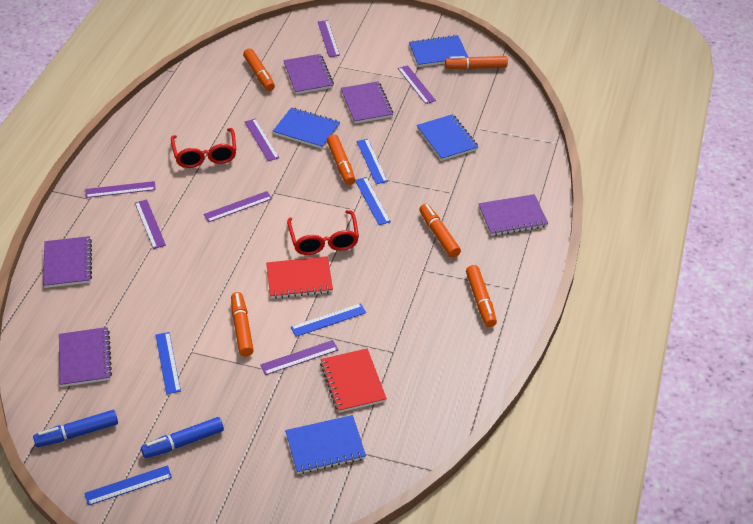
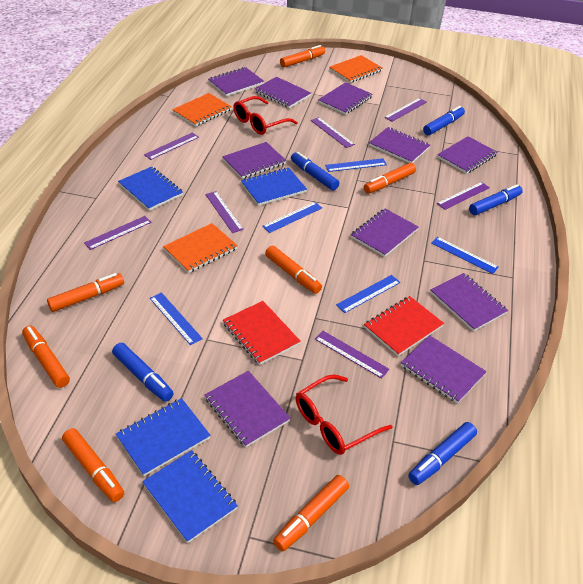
blue marker: [33,410,118,447] [141,417,224,458] = 2 -> [112,343,174,402] [291,152,339,191] [408,422,477,485] [423,106,465,135] [469,184,523,215] = 5
orange marker: [231,292,254,357] [243,48,275,91] [327,134,355,185] [419,204,461,258] [445,56,508,69] [466,265,497,327] = 6 -> [22,326,70,388] [47,273,124,312] [62,428,124,502] [265,246,322,294] [273,475,349,551] [280,45,325,68] [364,163,416,193] = 7
orange notebook: none = 0 -> [163,223,238,273] [172,93,232,127] [329,55,383,83] = 3
purple notebook: [43,236,92,288] [59,327,112,387] [283,54,334,94] [341,81,393,124] [479,194,548,236] = 5 -> [205,371,291,448] [208,67,264,96] [222,142,287,179] [255,77,311,108] [318,82,373,115] [351,209,419,257] [369,127,430,163] [401,335,487,404] [430,273,508,332] [437,136,498,174] = 10

